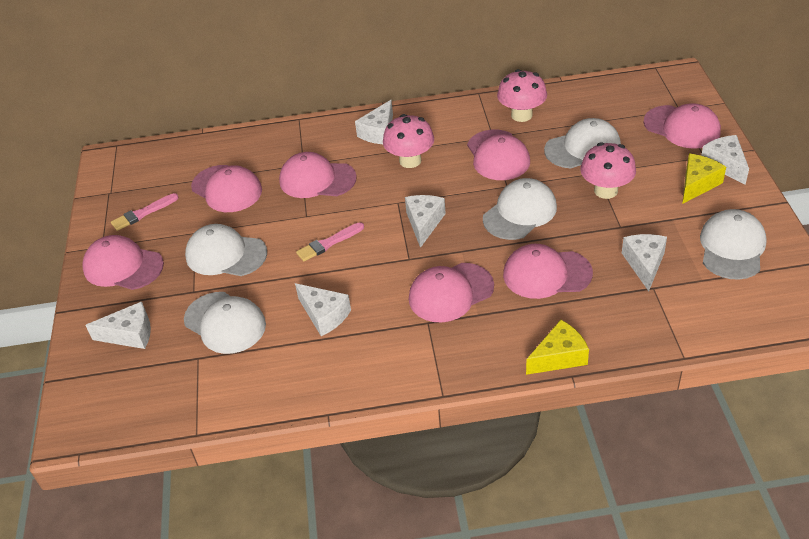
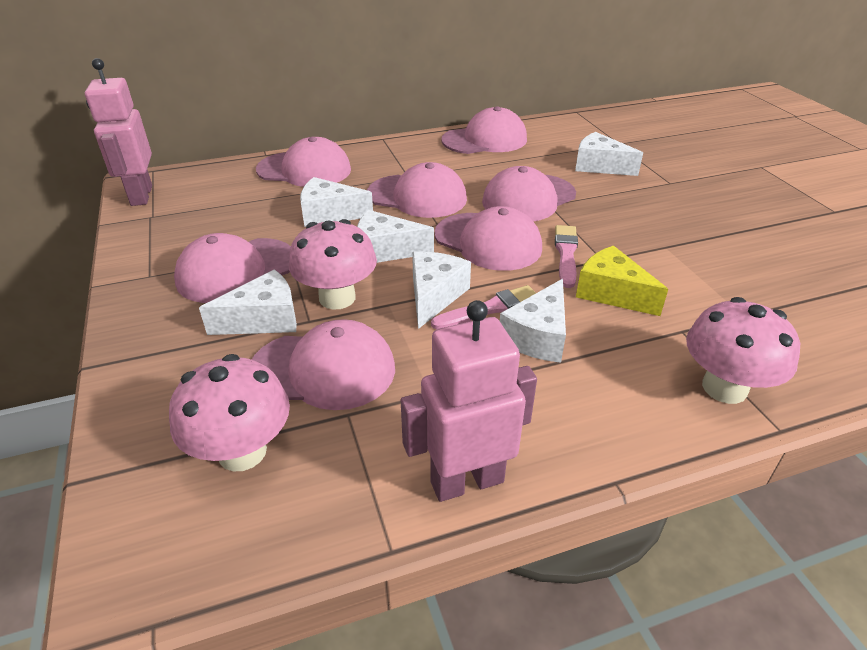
pink robot: none = 0 -> [85,58,152,206] [401,300,537,502] = 2
white cap: [184,292,266,354] [185,224,267,276] [483,178,557,240] [544,118,621,168] [700,209,767,280] = 5 -> none = 0
yellow cheese: [526,320,589,375] [682,154,726,204] = 2 -> [576,246,668,316] = 1

